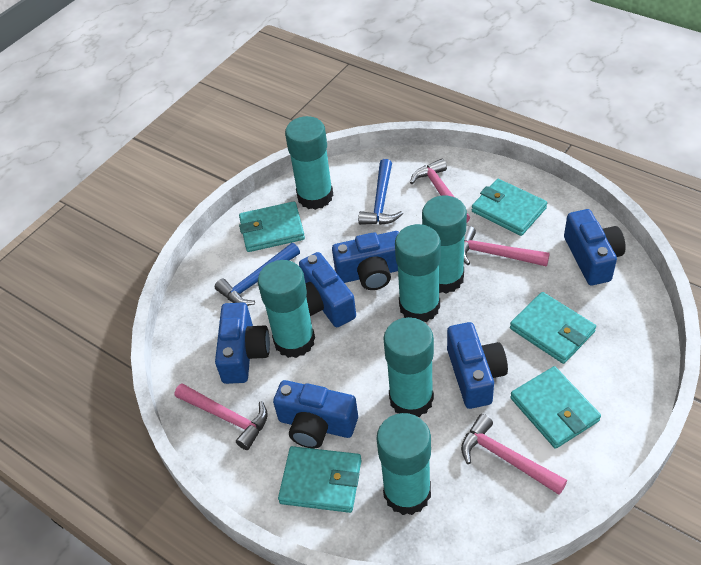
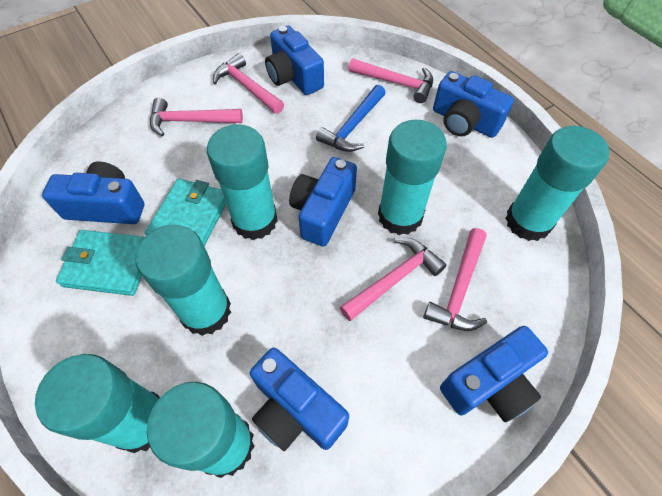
blue hammer: [215,243,300,306] [358,159,403,225] = 2 -> [316,85,386,152] = 1
pink hammer: [175,383,268,450] [410,159,470,223] [461,414,567,495] [464,226,550,267] = 4 -> [150,98,243,136] [213,53,284,114] [340,238,446,321] [348,58,433,103] [423,228,487,331] = 5
turquoise wallet: [239,201,305,252] [278,446,362,513] [472,179,547,236] [510,292,596,364] [510,366,601,449] = 5 -> [56,230,144,296] [145,179,226,246] = 2

